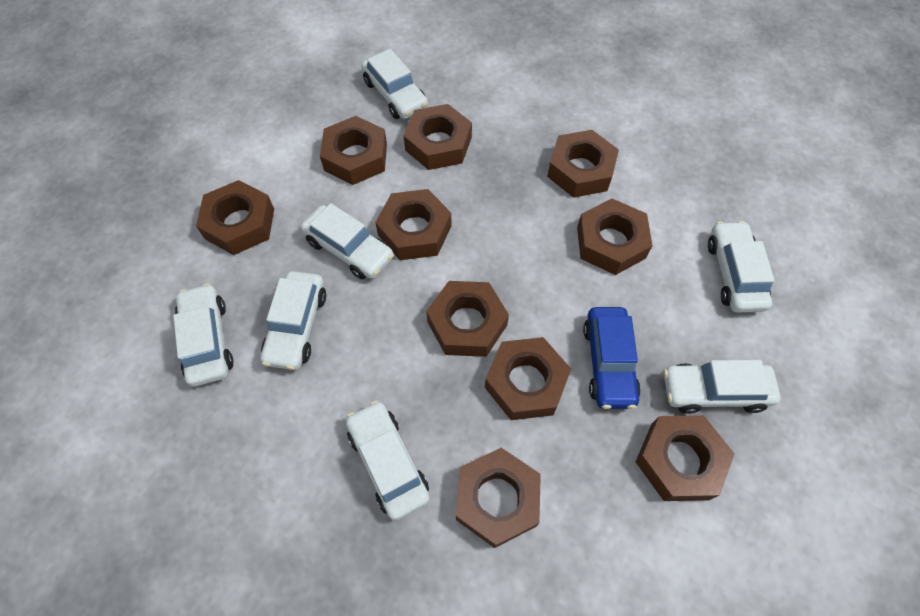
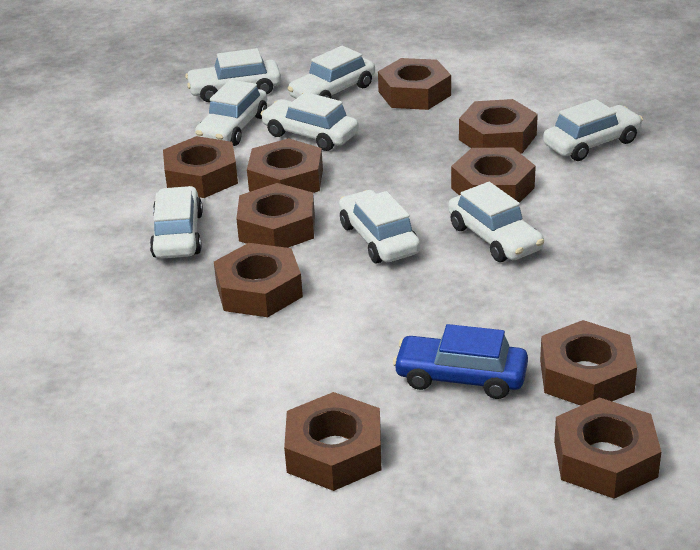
white car: [173,283,234,386] [261,271,326,370] [301,203,394,280] [346,400,430,521] [361,49,428,119] [663,360,780,414] [708,221,775,313] = 7 -> [150,186,203,259] [185,48,281,102] [195,80,267,146] [261,92,359,151] [287,46,375,98] [339,190,420,263] [448,182,544,262] [543,99,643,161] = 8

